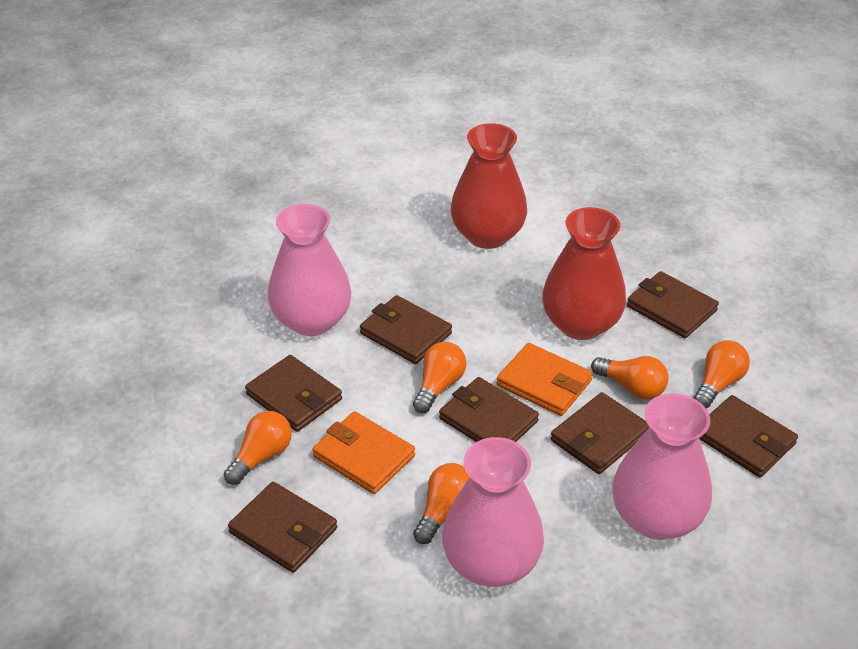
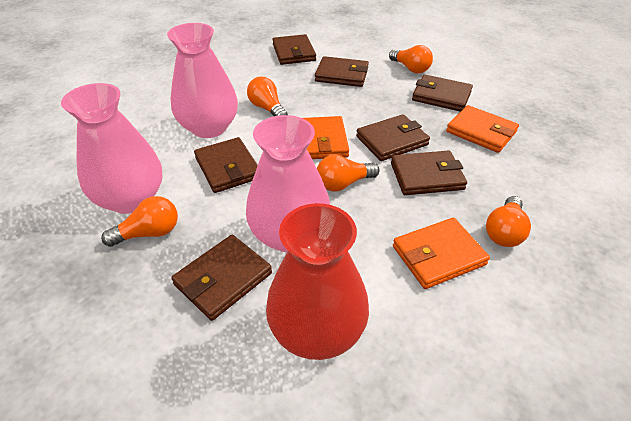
orange wallet: [313,411,415,494] [497,343,593,416] = 2 -> [303,116,349,159] [393,218,490,289] [446,105,519,153] = 3
red vase: [451,123,527,249] [542,207,626,340] = 2 -> [266,203,369,360] = 1

